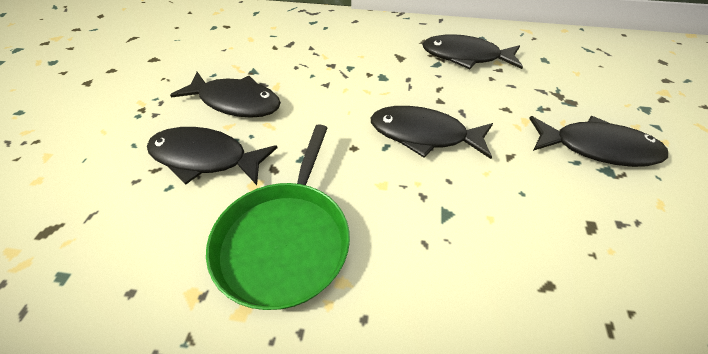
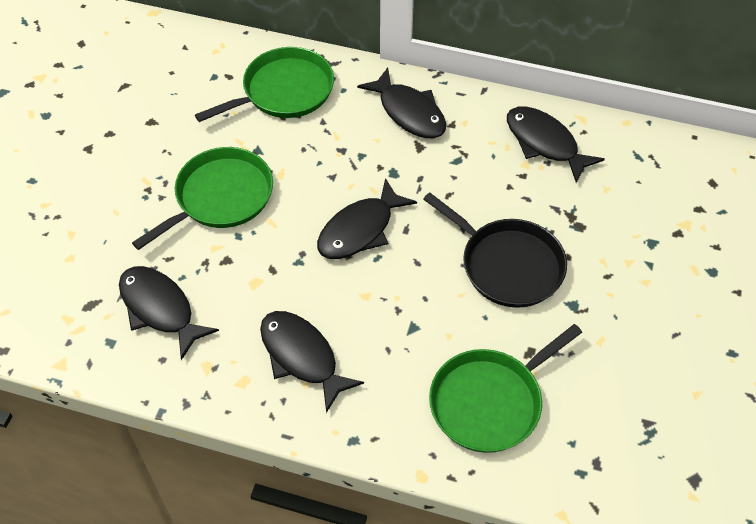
black pan: none = 0 -> [423,192,567,308] = 1
green pan: [206,124,350,310] = 1 -> [132,147,273,250] [195,47,334,122] [429,324,582,453] = 3

